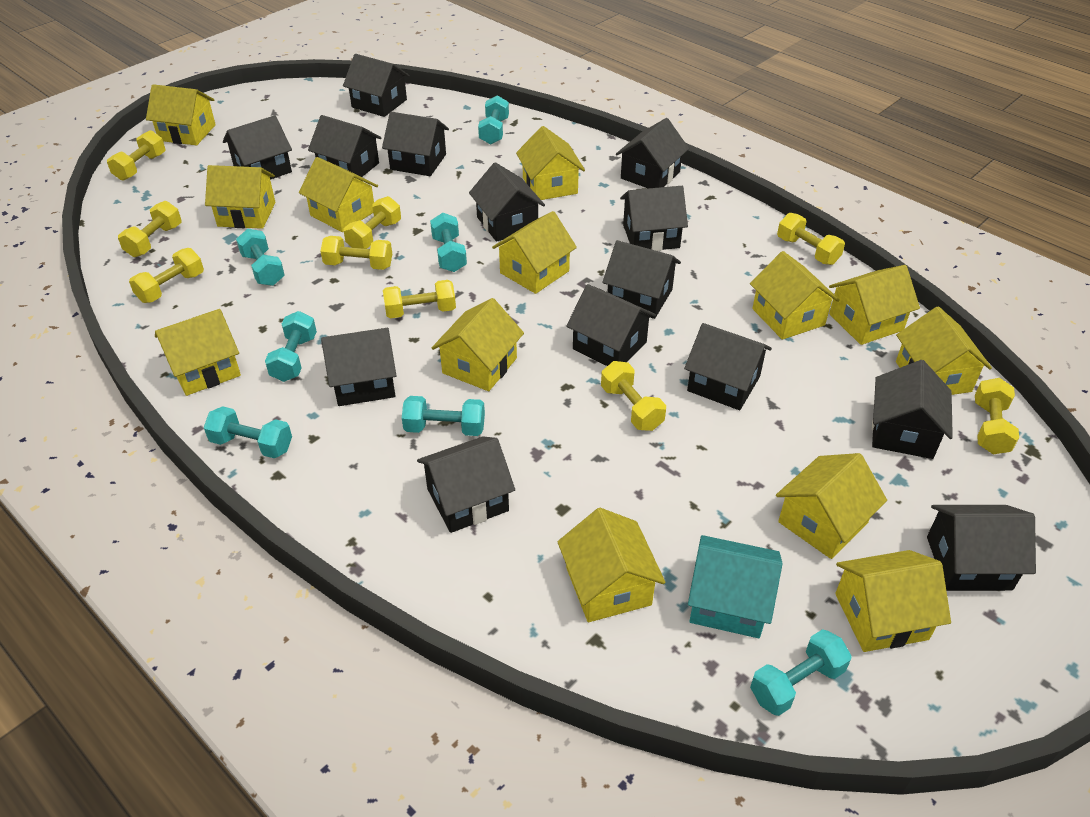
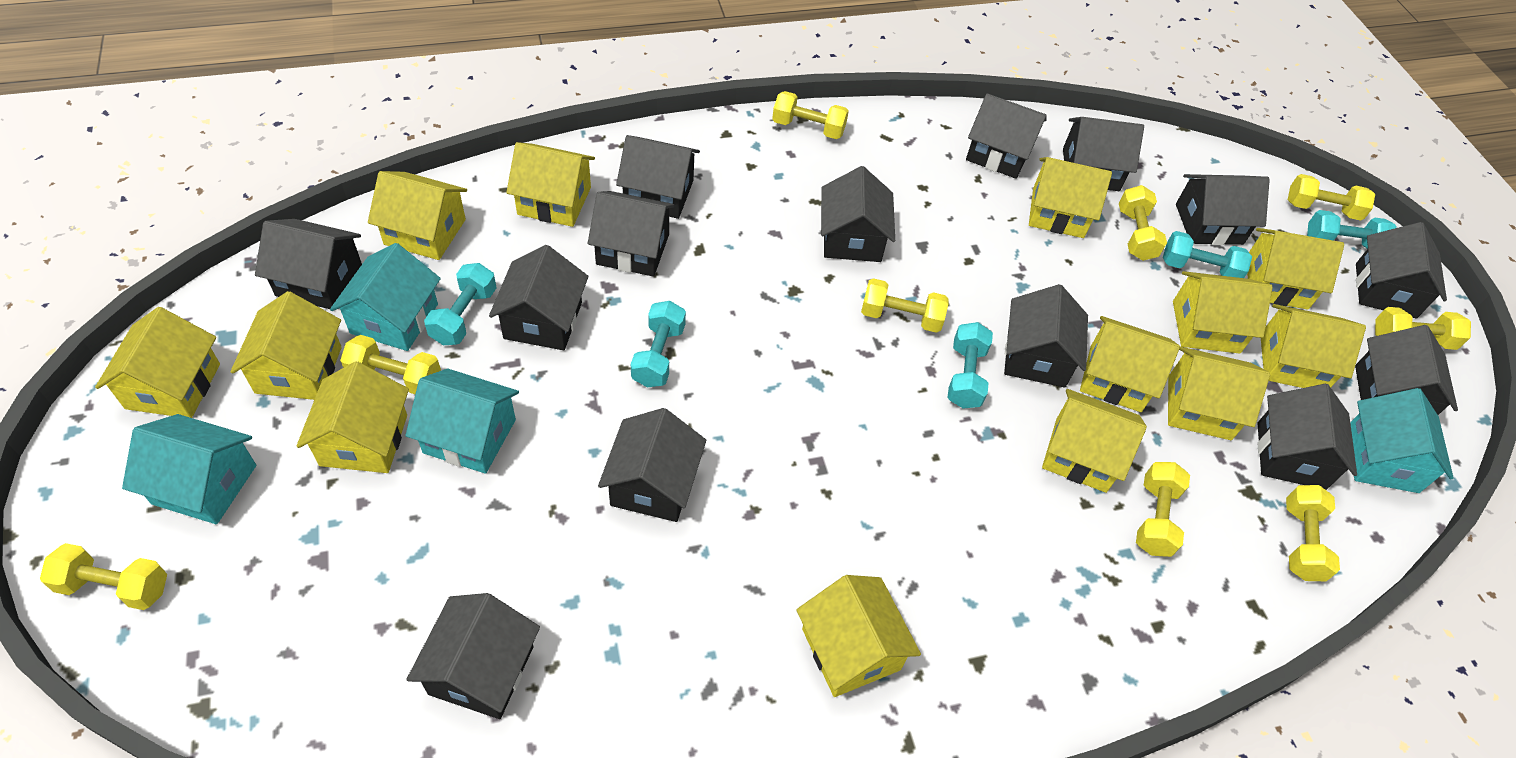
turquoise dumbbell: [204,406,292,458] [236,229,285,286] [265,311,317,382] [402,396,485,436] [430,213,467,272] [478,95,509,145] [750,629,852,716] = 7 -> [424,263,496,345] [631,301,686,387] [948,322,993,409] [1163,231,1252,278] [1307,210,1396,249] = 5
turquoise house: [688,535,783,638] = 1 -> [122,414,256,524] [330,243,441,351] [406,369,519,474] [1350,388,1454,493] = 4

